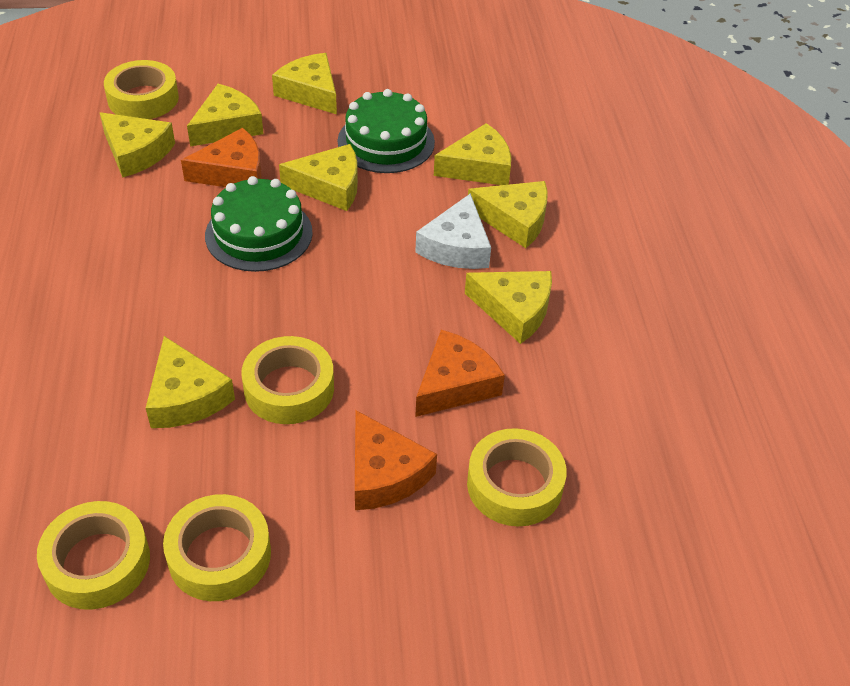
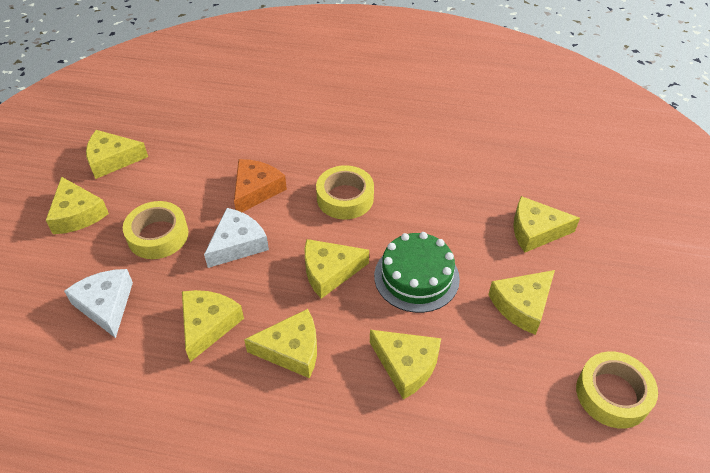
green cake: [205,176,313,272] [338,89,435,173] = 2 -> [374,232,460,313] = 1
orange cheese: [181,128,262,187] [355,410,437,510] [415,330,505,417] = 3 -> [234,159,287,212] = 1
white cheese: [415,193,491,269] = 1 -> [64,269,133,338] [204,208,269,268] = 2
yellow tape: [37,501,150,610] [104,60,179,119] [163,494,271,601] [241,336,334,424] [467,428,567,526] = 5 -> [123,201,188,259] [316,165,374,219] [576,351,658,428] = 3

